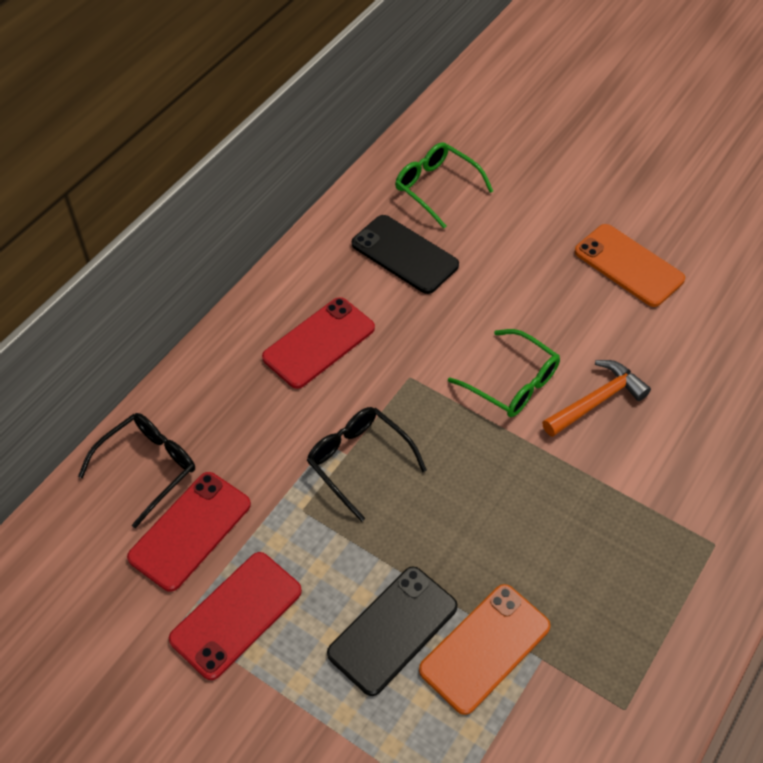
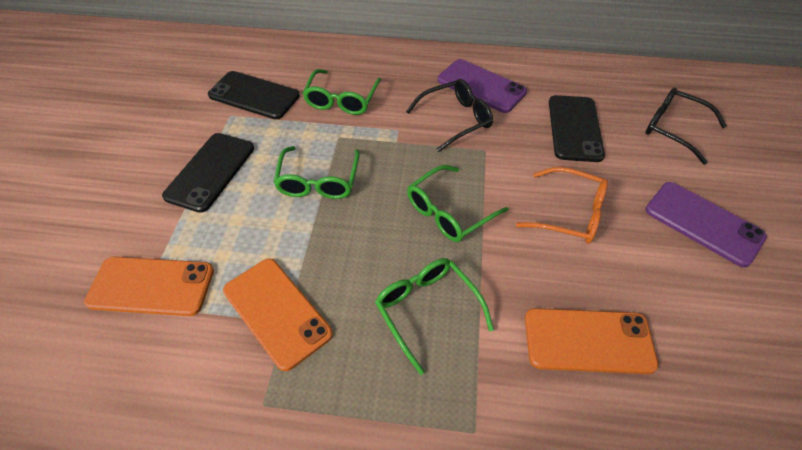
black phone: [327,566,458,696] [352,215,459,294] = 2 -> [162,133,254,213] [208,71,300,119] [549,95,605,162] = 3
green glasses: [395,142,493,229] [448,329,560,417] = 2 -> [273,146,360,199] [302,69,381,115] [375,258,494,375] [407,165,508,242] = 4
orange glasses: none = 0 -> [516,167,608,244] = 1
orange hammer: [542,360,651,437] = 1 -> none = 0
orange phone: [419,584,550,715] [575,224,685,307] = 2 -> [84,257,214,316] [223,259,333,371] [525,308,659,374] = 3
purple phone: none = 0 -> [438,59,527,113] [645,182,767,267] = 2
red phone: [127,472,251,592] [169,552,302,680] [262,297,375,389] = 3 -> none = 0

